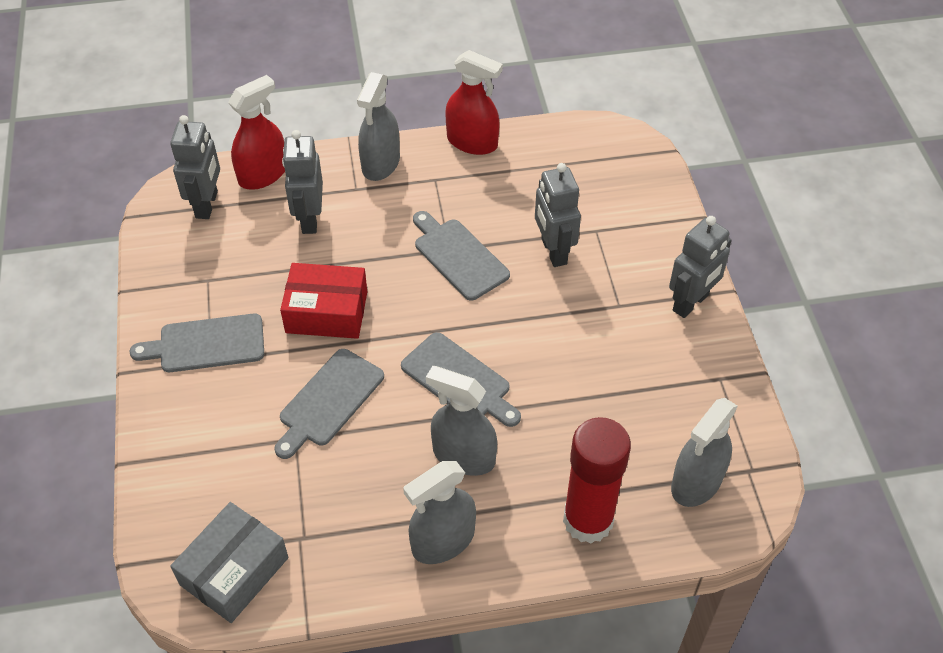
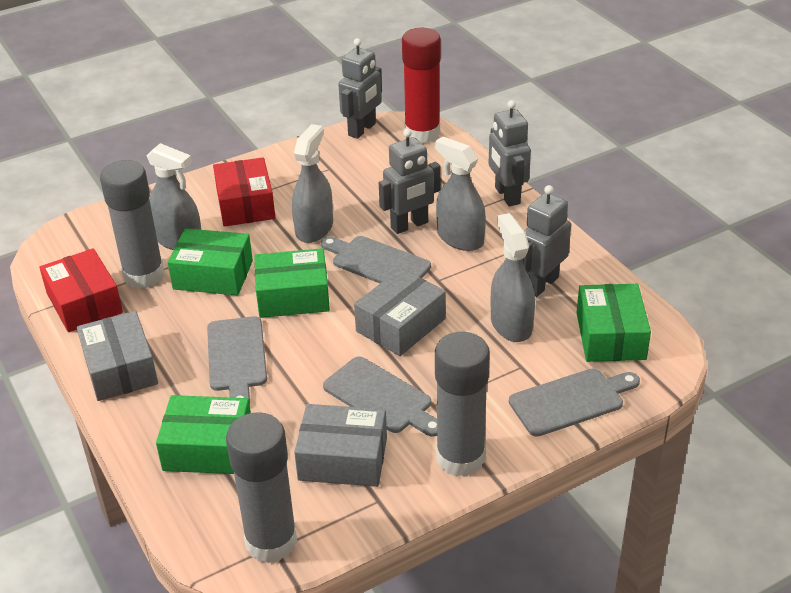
green box: none = 0 -> [156,395,251,474] [168,228,253,295] [254,248,330,318] [577,284,651,362] = 4
grey box: [170,502,289,623] = 1 -> [77,311,158,401] [294,404,387,487] [354,268,446,356] = 3
grey glue stick: none = 0 -> [100,160,165,289] [226,412,297,563] [435,332,490,477] = 3
red box: [280,263,367,339] = 1 -> [39,248,123,332] [213,157,275,227] = 2
red spray bottle: [228,75,285,190] [445,50,503,155] = 2 -> none = 0

